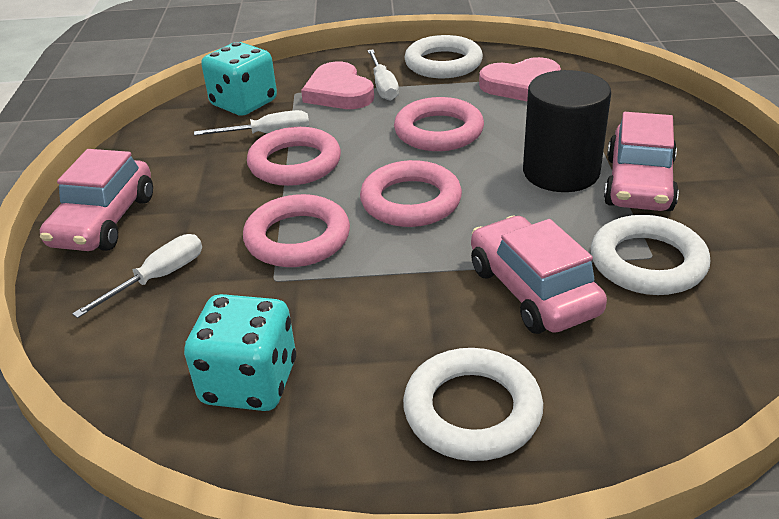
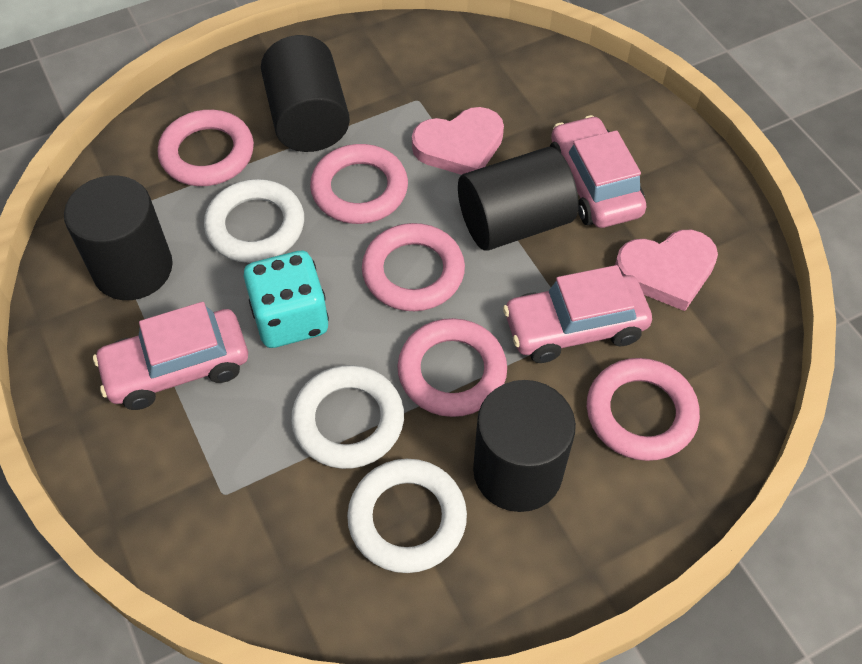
black cylinder: [523,70,611,192] = 1 -> [64,175,173,300] [261,35,350,152] [458,147,579,251] [473,380,576,512] = 4
pink ring: [243,194,350,267] [247,127,341,186] [360,160,462,227] [394,97,484,151] = 4 -> [158,110,254,186] [310,144,408,224] [362,223,465,311] [397,318,507,417] [587,358,700,461] = 5
turquoise dice: [184,294,296,411] [202,42,277,116] = 2 -> [244,251,329,348] = 1
white screwdriver: [72,234,202,318] [194,110,309,136] [367,49,399,101] = 3 -> none = 0

